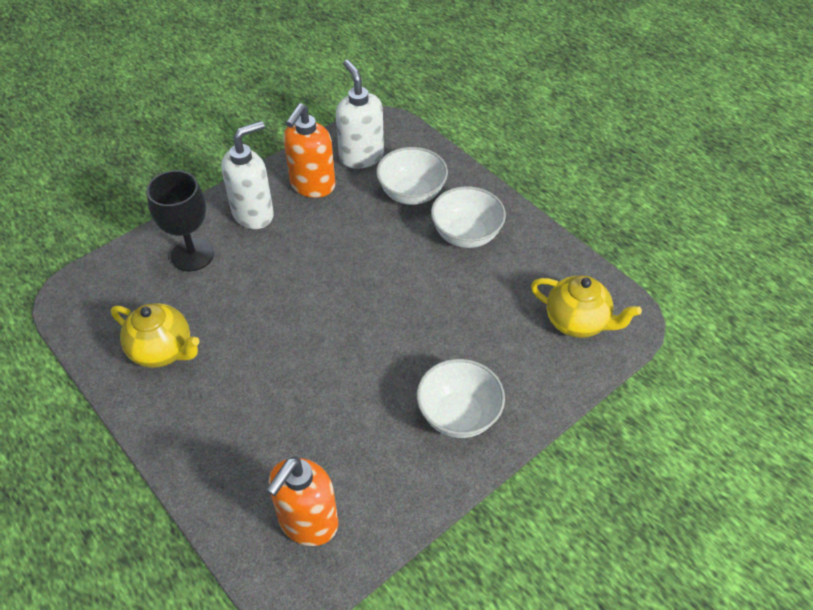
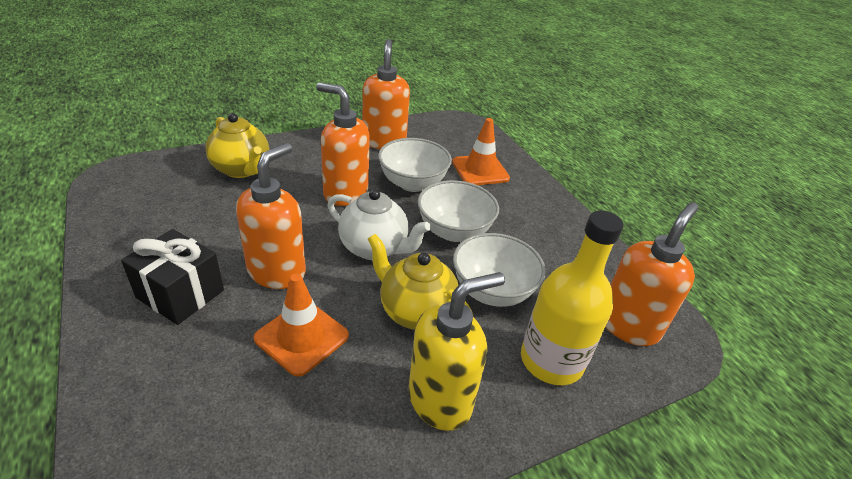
black gift: none = 0 -> [121,229,224,325] = 1
black goblet: [147,170,214,271] = 1 -> none = 0
orange soap dispenser: [266,456,338,546] [283,103,335,198] = 2 -> [236,143,306,289] [316,82,370,206] [362,39,410,149] [606,202,698,346] = 4
orange traffic cone: none = 0 -> [254,273,349,377] [452,118,510,185] = 2
white soap dispenser: [221,121,274,229] [336,60,384,169] = 2 -> none = 0
white teapot: none = 0 -> [328,189,431,260] = 1
yellow bottle: none = 0 -> [521,210,624,385] = 1
yellow soap dispenser: none = 0 -> [409,272,505,431] = 1

